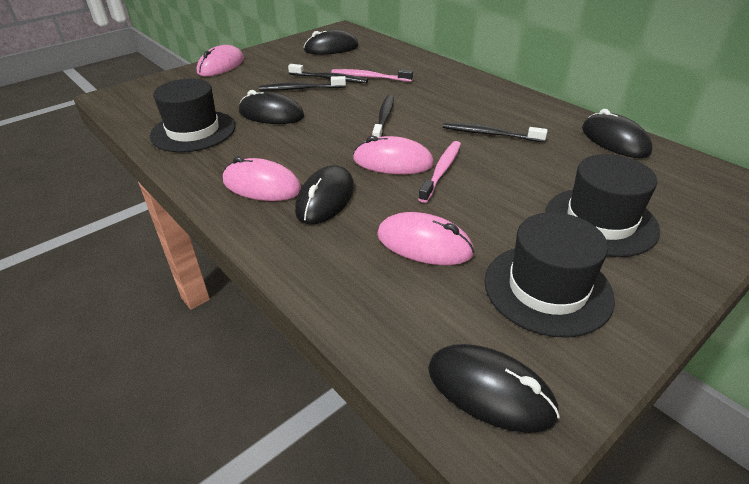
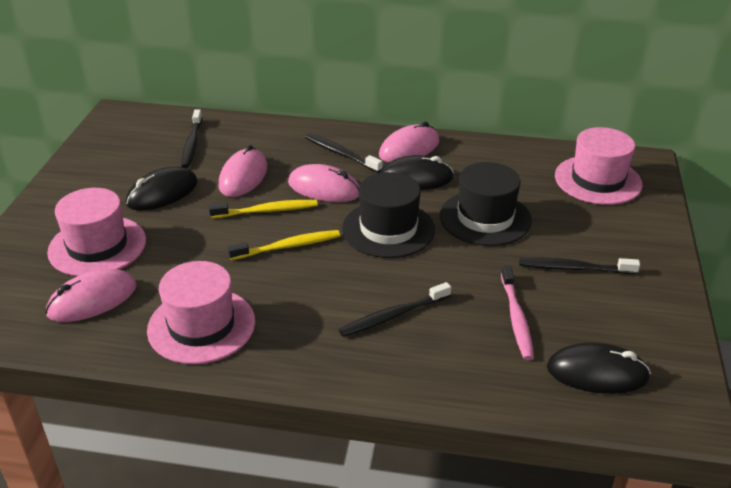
black hat: [150,79,235,152] [484,212,615,338] [545,154,660,257] = 3 -> [342,172,435,258] [440,162,532,246] = 2
black mouse: [239,90,304,124] [295,165,354,225] [303,30,359,55] [428,344,560,433] [582,109,652,158] = 5 -> [126,167,198,211] [379,155,454,190] [547,342,651,394] = 3
pink hat: none = 0 -> [47,188,146,276] [147,261,255,364] [555,127,643,205] = 3
pink toothbrush: [331,69,413,82] [418,141,461,203] = 2 -> [501,265,534,360] = 1
yellow toothbrush: none = 0 -> [209,200,318,218] [228,230,340,260] = 2

